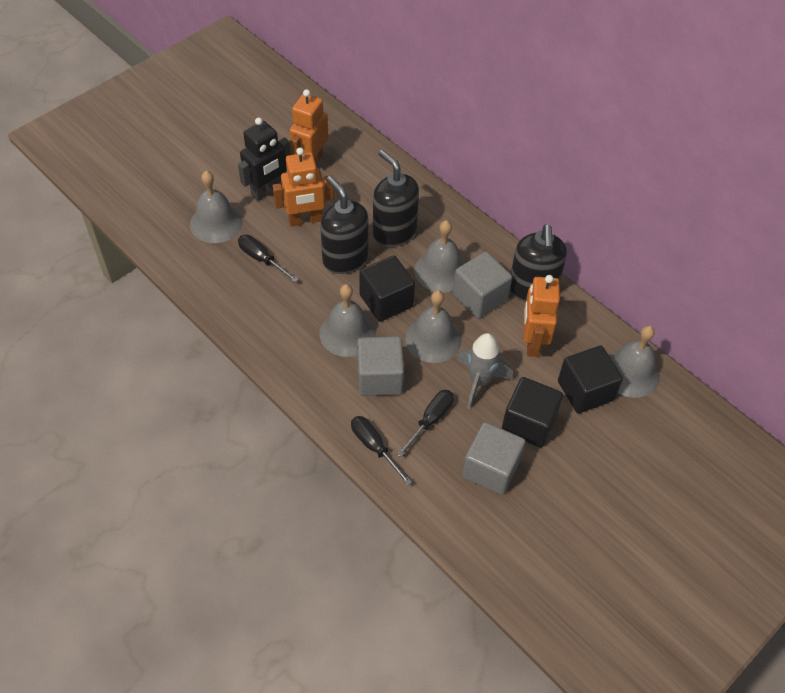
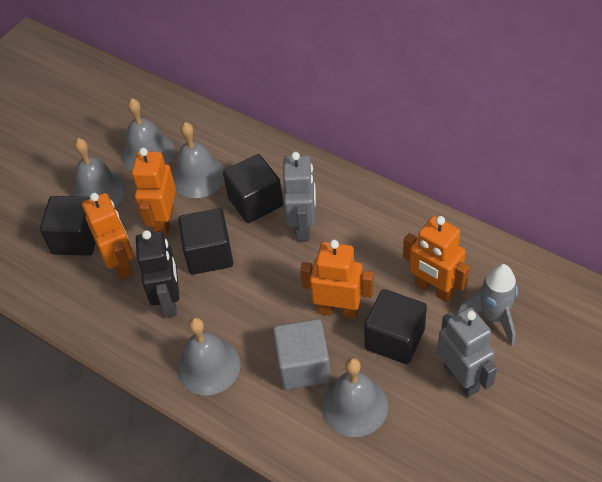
black cube: [359,255,415,322] [502,377,563,448] [558,346,623,413] = 3 -> [40,196,96,256] [178,208,233,275] [223,154,283,223] [364,289,427,364] = 4
black screwdriver: [238,235,299,283] [351,416,412,486] [397,390,454,458] = 3 -> none = 0
black soap dispenser: [320,176,368,274] [373,150,419,247] [510,224,567,302] = 3 -> none = 0
grey cube: [357,336,404,396] [453,252,512,319] [462,422,526,495] = 3 -> [273,319,331,390] = 1
grey robot: none = 0 -> [283,152,316,241] [437,307,497,397] = 2
orange robot: [273,148,334,226] [290,89,328,162] [524,275,560,357] = 3 -> [82,193,134,280] [132,148,176,236] [300,240,374,319] [403,216,470,302] = 4

